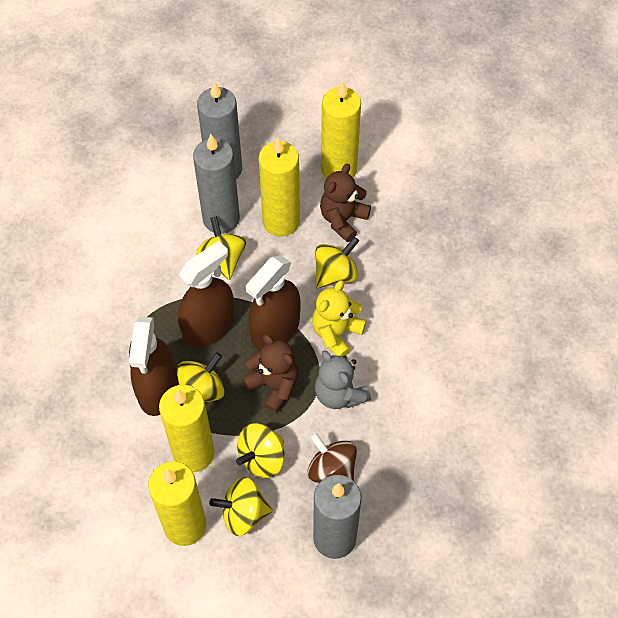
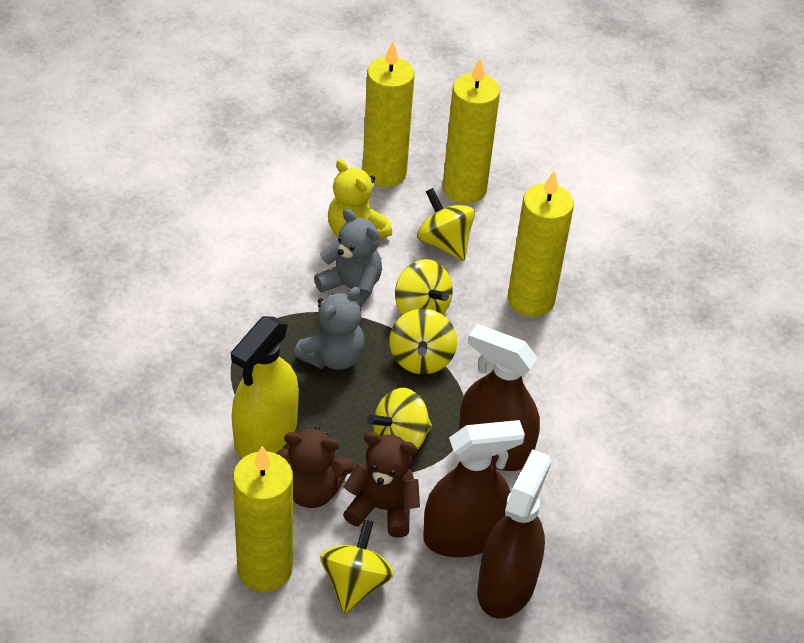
brown spinning top: [307,432,357,483] = 1 -> none = 0
grey candle: [193,134,240,234] [197,81,242,179] [313,475,362,559] = 3 -> none = 0
grey teddy bear: [315,351,371,409] = 1 -> [294,287,365,370] [314,209,382,307] = 2
yellow spray bottle: none = 0 -> [231,316,299,458] = 1

